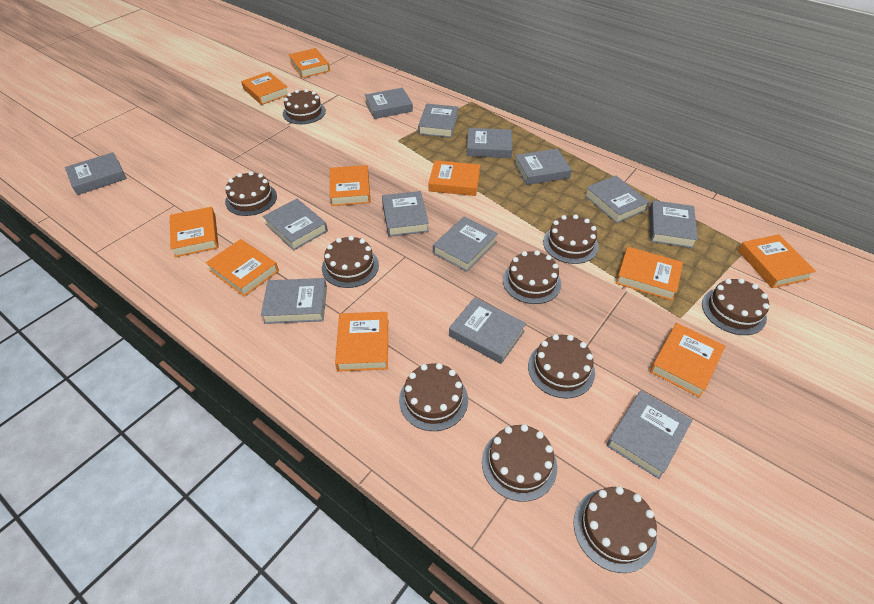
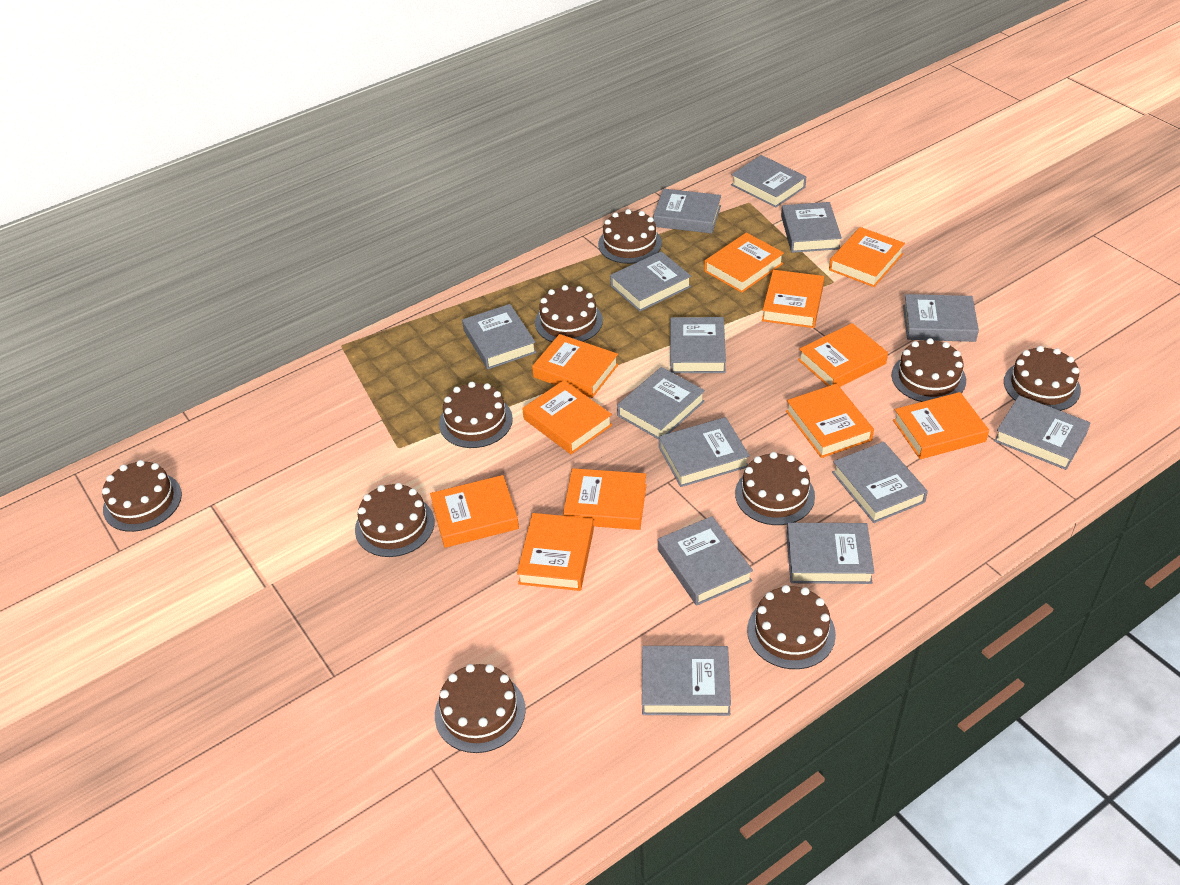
grey book: [65,152,127,195] [261,278,327,324] [263,199,328,251] [365,88,413,119] [382,191,429,237] [418,104,459,138] [433,217,498,272] [449,297,526,364] [467,128,512,158] [514,149,572,185] [584,175,650,223] [607,390,692,479] [650,200,698,248] = 13 -> [462,304,537,369] [610,251,691,312] [617,367,705,440] [642,646,731,716] [653,189,721,234] [658,516,753,606] [659,417,750,487] [670,317,726,373] [731,155,806,208] [781,202,842,253] [786,523,875,584] [832,442,928,523] [903,294,979,342] [994,395,1091,470] = 14
orange book: [170,207,219,257] [206,239,279,297] [241,72,288,105] [288,48,330,78] [330,165,371,206] [335,312,388,372] [429,160,480,196] [616,247,683,301] [650,323,725,398] [738,234,816,288] = 10 -> [430,475,519,548] [517,513,594,591] [522,380,612,454] [532,334,619,398] [563,468,647,530] [704,232,784,293] [762,270,824,328] [786,384,874,458] [798,323,888,387] [829,227,905,287] [893,392,989,459] = 11

